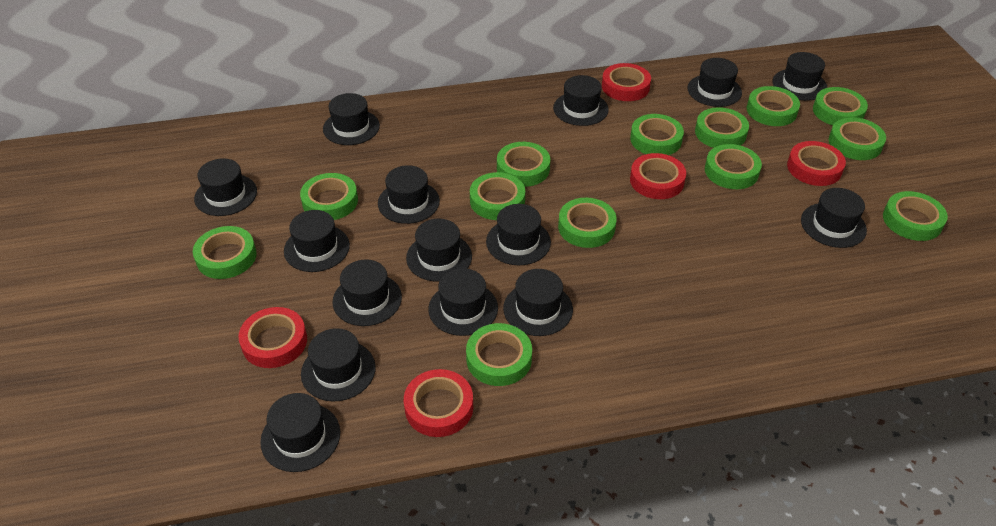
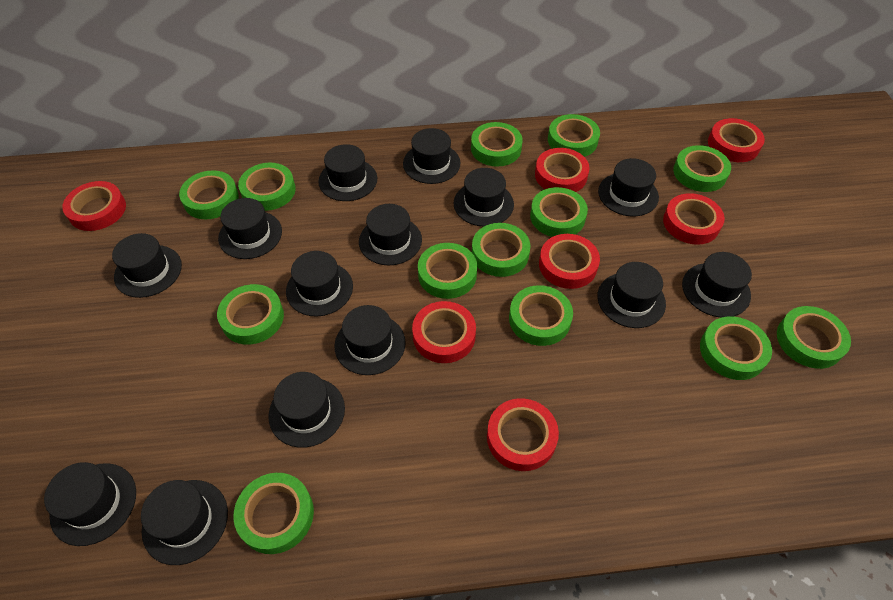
black hat: [194,158,257,216] [260,393,340,472] [284,210,350,272] [301,328,376,402] [323,93,380,145] [333,260,402,326] [378,165,440,224] [406,219,472,282] [428,268,498,336] [486,204,551,265] [503,269,573,336] [553,75,609,126] [687,58,742,107] [772,52,827,101] [801,188,867,248] = 15 -> [44,462,136,546] [112,233,182,298] [141,480,228,565] [218,198,282,259] [268,372,345,448] [286,251,353,316] [318,144,377,201] [334,305,406,375] [359,204,422,265] [403,128,461,184] [453,168,514,226] [597,262,666,328] [598,158,659,216] [682,252,752,317] = 14
red tape: [238,307,307,368] [404,369,473,437] [602,63,651,101] [630,153,686,199] [787,141,846,186] = 5 -> [62,181,126,231] [412,301,476,363] [487,398,559,471] [535,148,590,192] [539,234,600,289] [663,193,725,245] [708,118,765,162] = 7

